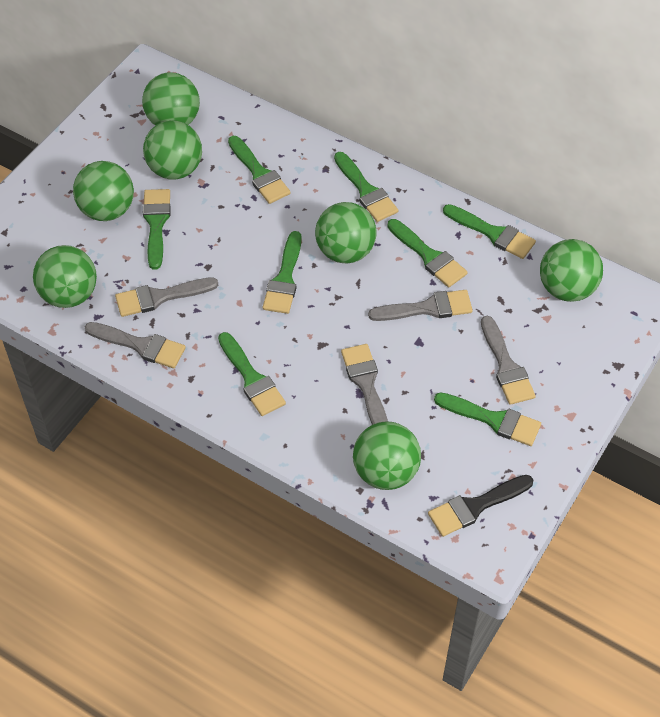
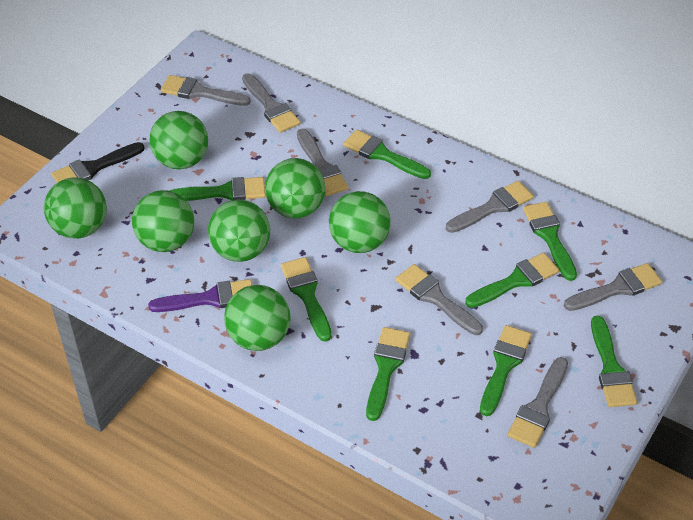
grey brush: [85,322,186,368] [115,277,218,317] [341,344,388,425] [368,290,473,321] [481,316,536,405] = 5 -> [161,75,251,106] [242,73,300,133] [297,129,348,196] [396,264,483,335] [446,181,534,233] [507,357,568,448] [564,263,662,311] = 7
purple brush: none = 0 -> [148,279,252,312] = 1

